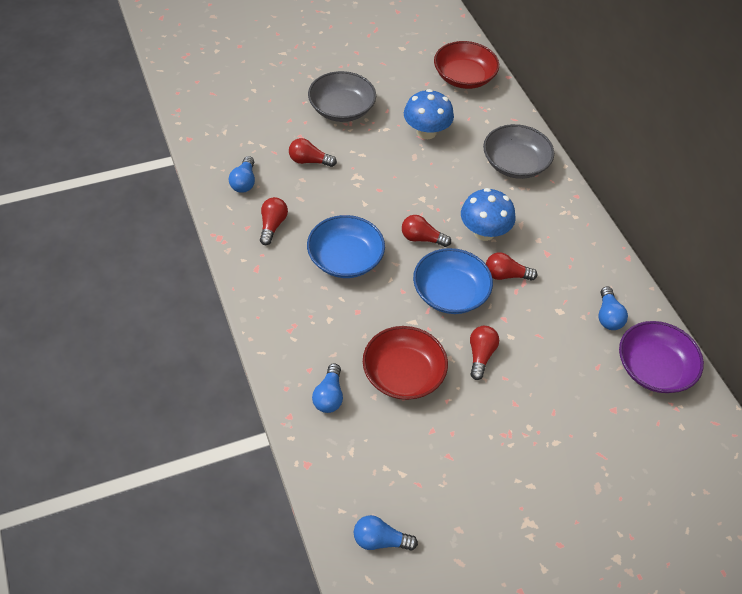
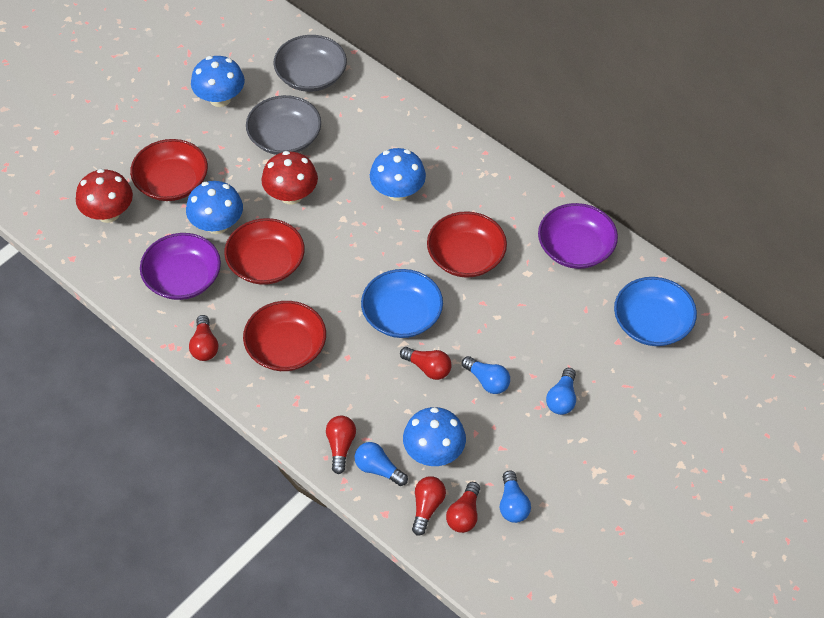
blue mushroom: [404,89,454,139] [461,188,515,241] = 2 -> [186,181,243,234] [191,56,245,107] [370,148,426,201] [403,407,466,466] = 4
purple bowl: [619,321,704,393] = 1 -> [140,233,221,300] [538,203,618,269] = 2
red bowl: [363,326,448,400] [434,41,499,89] = 2 -> [130,139,208,201] [224,218,305,285] [243,301,326,371] [427,211,507,278] = 4
red mushroom: none = 0 -> [76,169,133,223] [261,151,318,205] = 2

